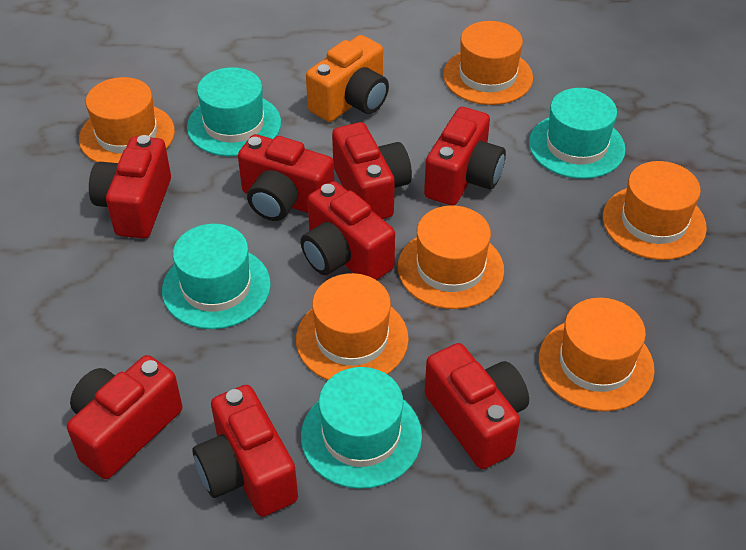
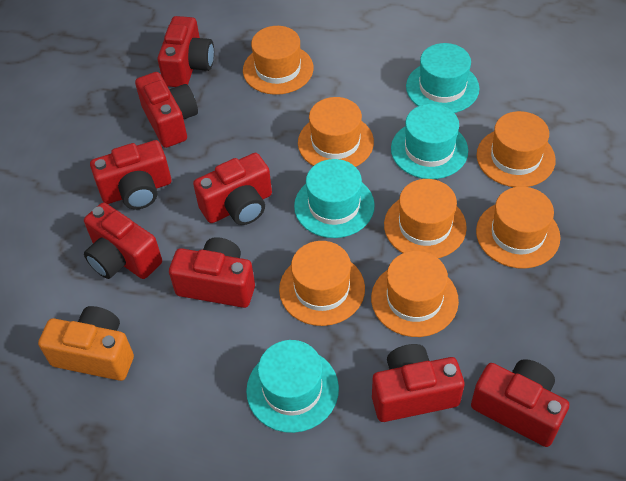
orange hat: [79,77,175,163] [296,273,409,380] [398,205,504,309] [443,21,533,105] [539,298,655,412] [603,161,707,260] = 6 -> [243,26,314,95] [279,241,365,326] [298,97,374,167] [371,251,459,337] [384,179,467,258] [476,187,560,269] [477,111,556,187] = 7

